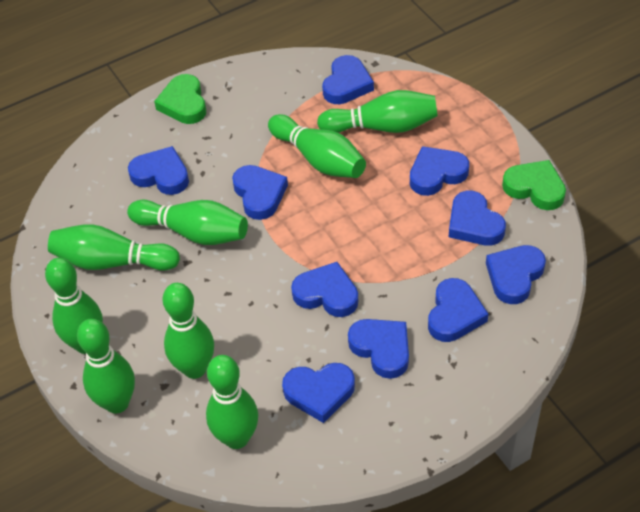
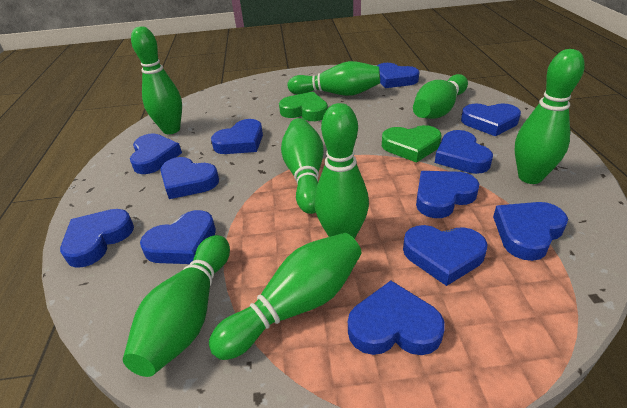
blue heart: [128,146,189,195] [232,165,288,220] [282,363,355,423] [291,262,358,317] [322,55,374,104] [348,319,409,379] [410,146,469,196] [428,278,488,342] [449,191,506,246] [486,245,546,304] = 10 -> [60,209,134,268] [130,133,182,174] [140,210,216,264] [160,157,219,199] [211,119,263,154] [348,281,445,355] [377,63,419,88] [403,225,487,286] [416,171,479,218] [435,130,493,174] [461,103,521,137] [493,202,568,261] = 12

